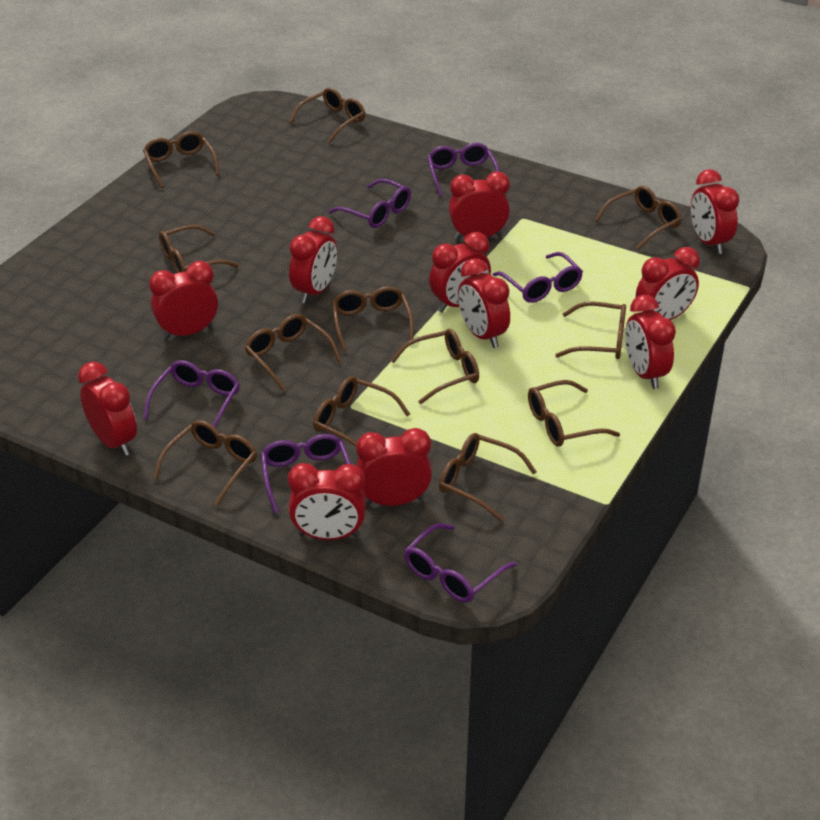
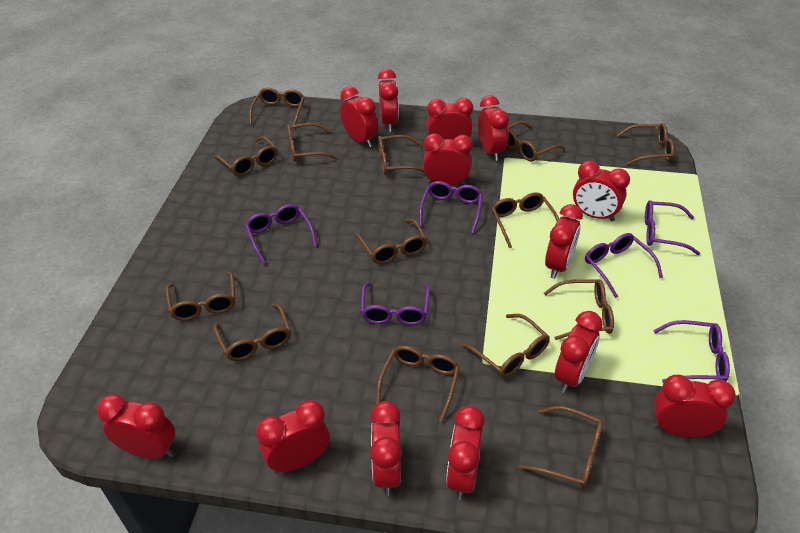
brown glasses: [143,131,220,188] [153,420,257,506] [159,225,239,273] [245,314,342,391] [289,88,365,143] [313,376,410,447] [332,286,414,351] [391,329,479,404] [439,433,537,521] [528,380,620,447] [555,302,626,359] [595,186,682,250] = 12 -> [166,272,235,321] [213,303,291,361] [214,136,278,176] [249,88,305,125] [287,123,338,162] [356,219,427,264] [376,346,460,422] [378,135,425,175] [462,314,550,378] [491,192,559,248] [507,121,565,162] [518,406,603,487] [544,279,614,340] [617,123,674,165] = 14
red clock: [78,362,137,456] [149,261,218,340] [288,463,366,540] [289,216,337,304] [356,428,432,506] [429,232,491,312] [449,171,510,240] [458,258,510,348] [625,295,676,389] [636,247,700,320] [691,169,739,254] = 11 -> [97,394,175,459] [256,400,330,473] [340,86,378,147] [370,401,402,496] [378,69,399,132] [423,133,473,186] [427,98,473,140] [446,405,485,500] [478,95,509,161] [545,204,583,279] [555,311,603,393] [573,161,630,221] [653,375,736,437] = 13

